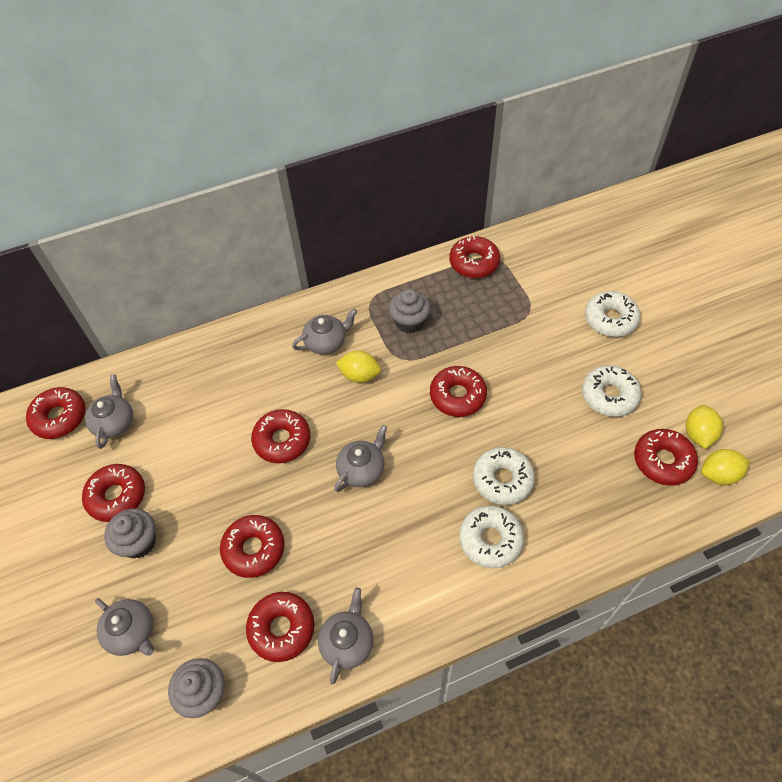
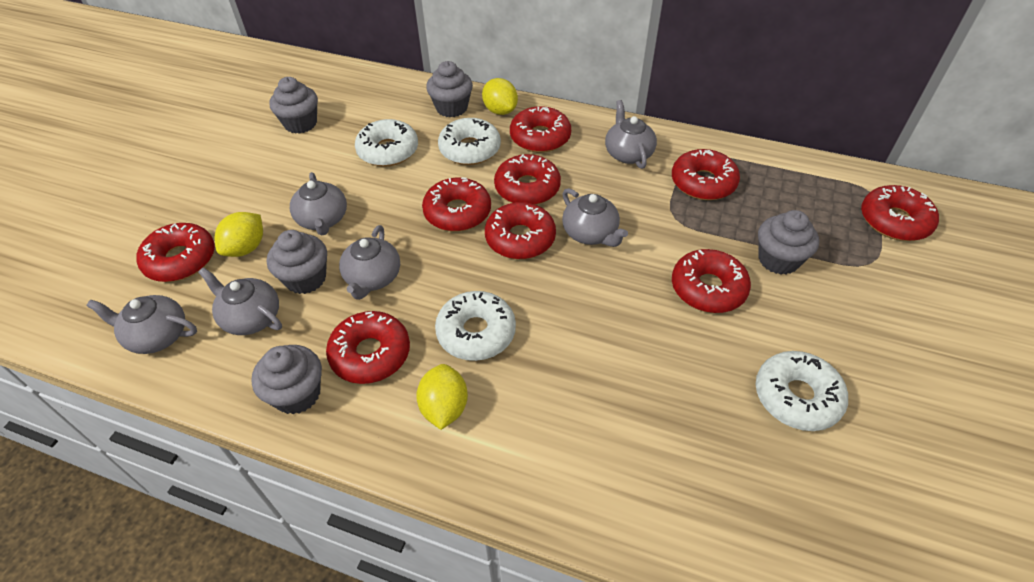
grey cupcake: [104,508,156,559] [168,658,225,718] [389,289,431,334] = 3 -> [251,345,322,414] [267,230,327,294] [269,77,318,134] [426,61,473,117] [758,210,819,275] = 5
grey teapot: [85,375,133,449] [95,598,154,656] [292,309,357,355] [318,588,373,684] [334,425,387,492] = 5 -> [86,295,197,354] [198,267,282,335] [290,172,347,235] [339,225,400,300] [562,188,628,247] [605,100,657,169] = 6
red donut: [26,387,86,439] [82,464,145,522] [220,515,285,578] [246,592,315,662] [251,409,310,463] [430,366,487,417] [449,236,500,278] [634,429,698,486] = 8 -> [136,223,215,282] [326,311,410,384] [422,177,491,231] [485,202,556,259] [494,154,561,205] [510,106,571,153] [672,149,740,200] [672,249,751,313] [861,185,939,241] = 9

